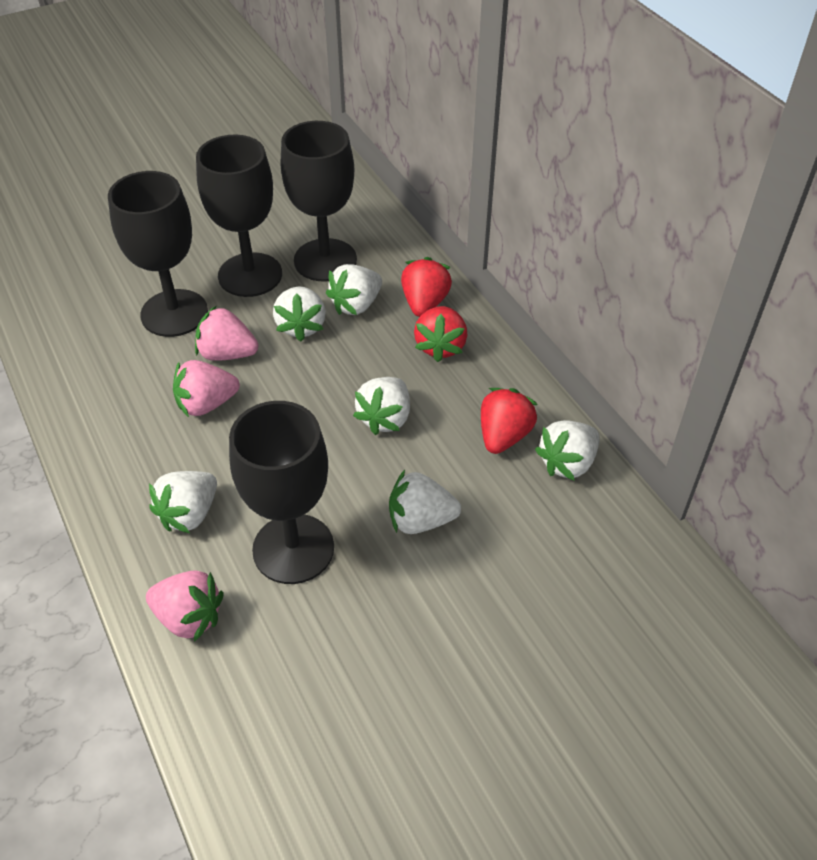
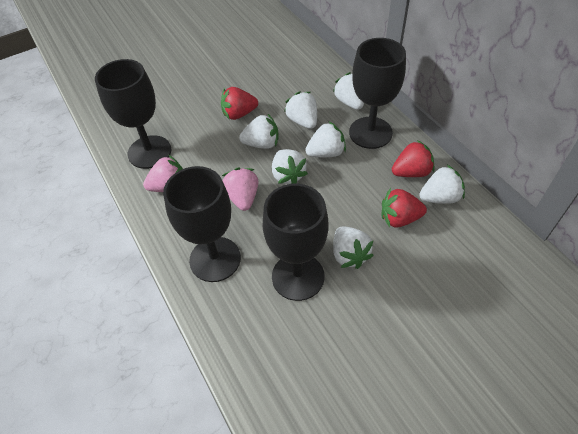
pink strawberry: [146,570,224,642] [173,360,240,417] [195,305,259,361] = 3 -> [143,155,183,192] [222,168,259,211] = 2
white strawberry: [149,471,217,533] [273,286,326,342] [326,264,382,315] [353,377,410,435] [389,470,461,534] [535,420,600,481] = 6 -> [239,114,279,149] [272,149,308,184] [284,92,317,129] [305,121,346,157] [333,72,364,110] [333,226,374,269] [419,165,465,204] = 7

